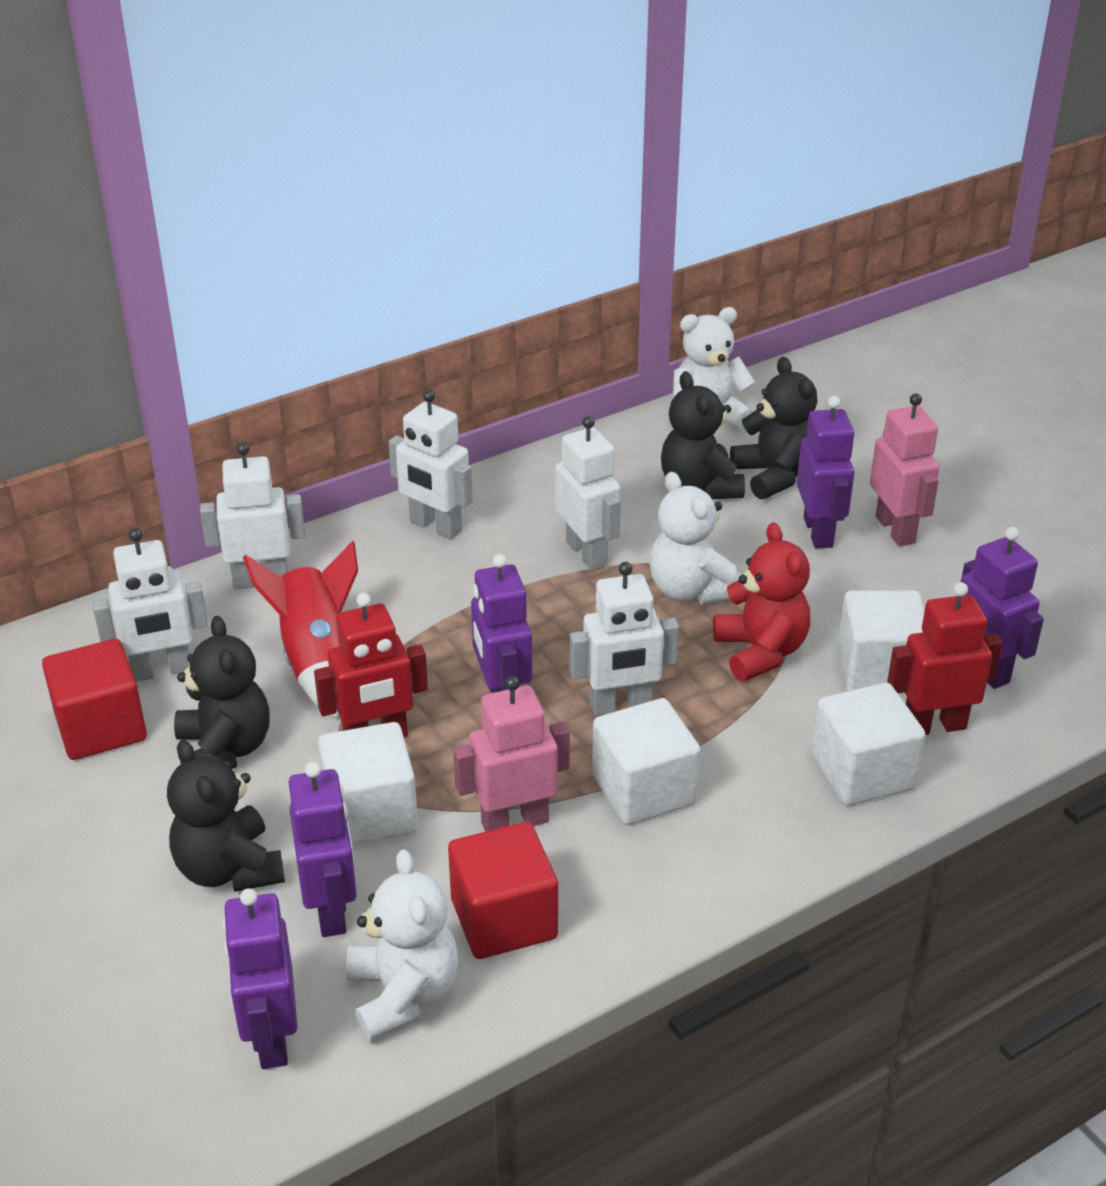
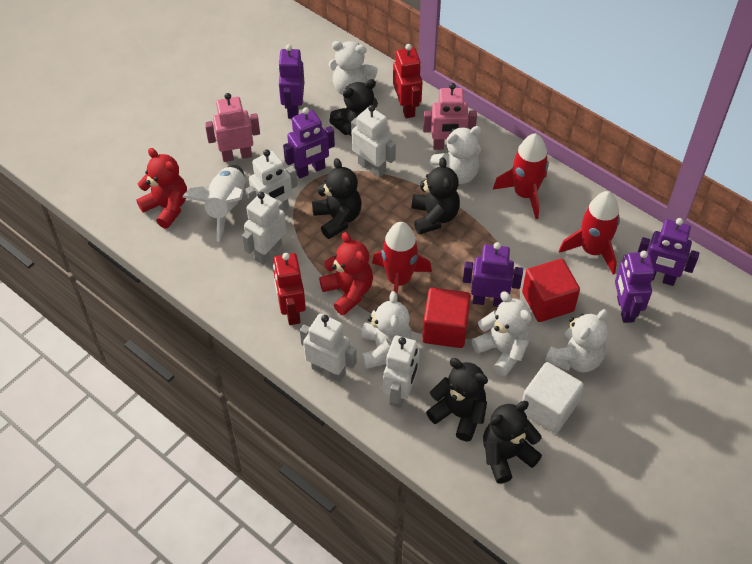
black teddy bear: [167,739,285,892] [174,616,270,769] [661,371,745,499] [730,357,817,499] = 4 -> [312,158,361,239] [329,79,378,136] [412,157,460,235] [426,358,488,441] [483,401,542,484] = 5
red rocket: [243,541,358,718] = 1 -> [372,222,432,294] [493,133,549,219] [559,191,620,275] = 3
red teddy bear: [713,522,810,681] = 1 -> [136,148,187,229] [319,232,373,316] = 2
white cube: [318,722,418,845] [592,698,700,825] [811,683,925,806] [838,591,924,693] = 4 -> [522,362,583,433] = 1
white rocket: none = 0 -> [182,165,245,242] = 1
white teddy bear: [346,849,458,1042] [649,472,741,605] [673,307,755,431] = 3 -> [328,41,378,95] [361,291,412,369] [429,126,481,184] [472,291,531,376] [545,309,608,372] = 5

